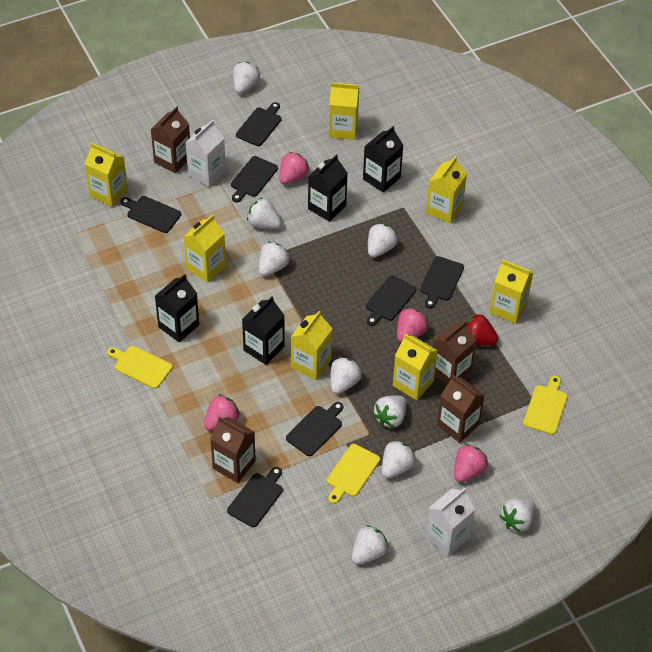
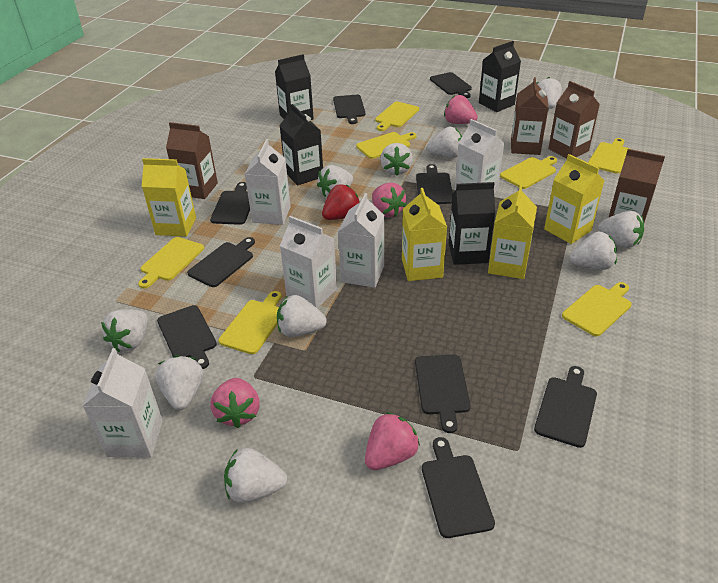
black cutting board: [120,196,181,233] [227,467,283,527] [231,156,278,202] [236,102,282,146] [286,402,343,456] [366,275,416,326] [420,256,464,309] = 7 -> [157,305,217,369] [187,237,255,287] [210,182,250,225] [333,95,365,124] [415,354,470,433] [416,164,452,204] [422,437,495,538] [430,72,472,98] [534,366,597,448] = 9
white carton: [185,120,226,187] [425,488,475,556] = 2 -> [83,348,163,458] [245,139,291,225] [280,216,337,308] [338,193,384,288] [455,119,504,193] = 5
white strawberry: [233,62,260,94] [247,197,282,229] [259,242,290,276] [330,357,362,394] [352,525,389,564] [368,223,398,257] [373,395,406,428] [382,440,416,478] [499,498,535,533] = 9 -> [101,309,148,352] [155,355,203,410] [224,448,287,503] [277,295,327,337] [317,165,353,197] [380,143,413,176] [427,127,462,158] [536,77,562,109] [570,232,617,270] [598,211,644,248] = 10
yellow carton: [85,143,128,207] [184,215,226,283] [291,311,333,380] [329,82,359,140] [393,334,438,400] [426,156,467,224] [490,260,533,324] = 7 -> [142,158,196,237] [402,188,447,281] [488,185,537,279] [544,154,604,244] = 4
yellow cutting board: [107,346,173,389] [327,444,380,504] [523,376,568,435] = 3 -> [138,237,204,289] [218,291,282,354] [356,132,417,159] [375,102,419,131] [500,156,557,189] [562,282,632,336] [588,138,630,174] = 7

